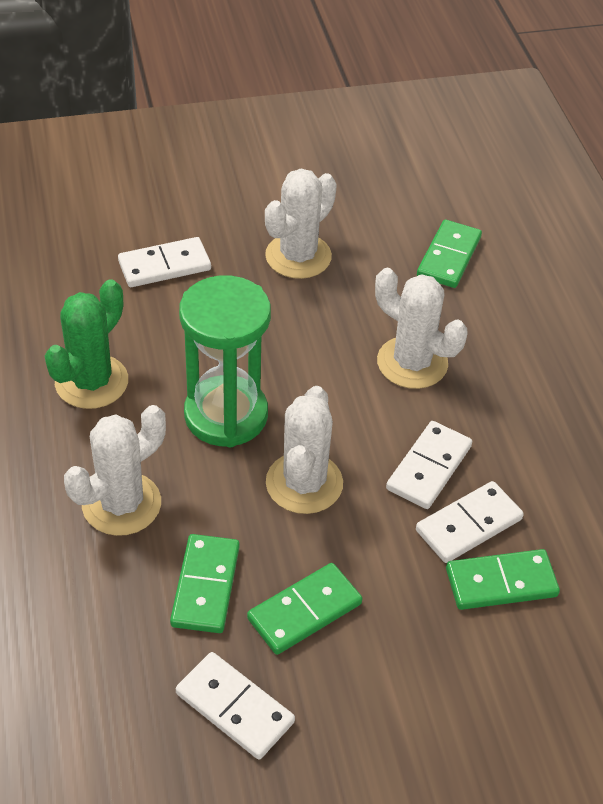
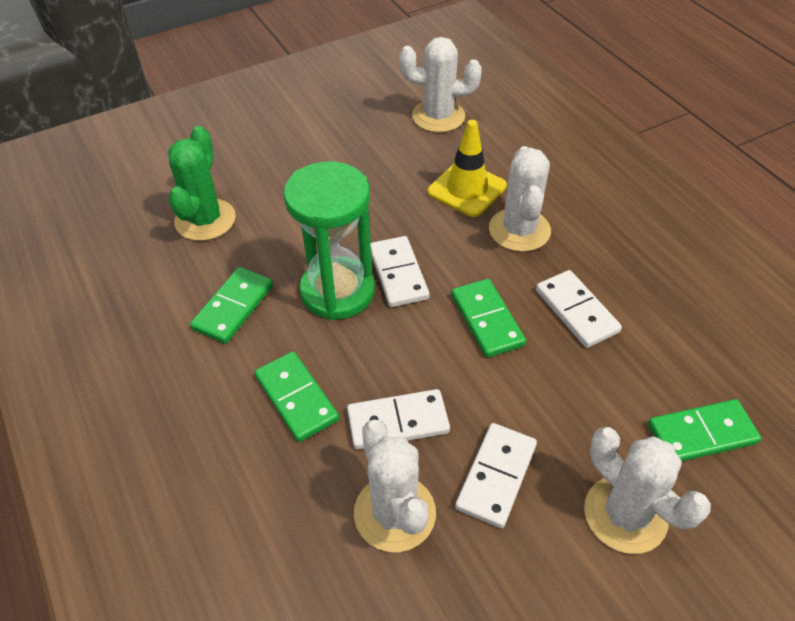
yellow traffic cone: none = 0 -> [428,120,507,217] = 1

